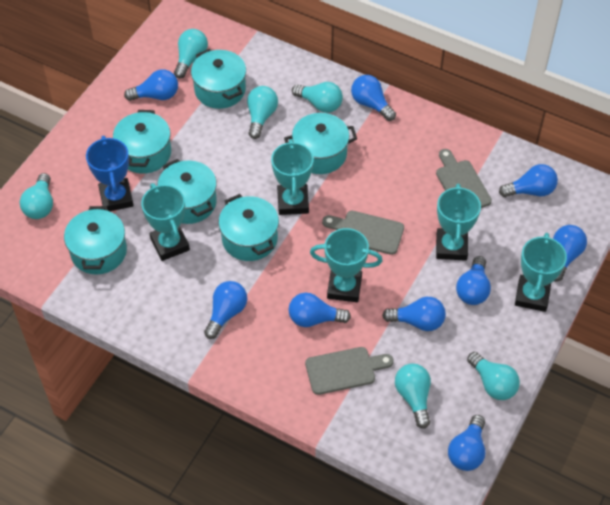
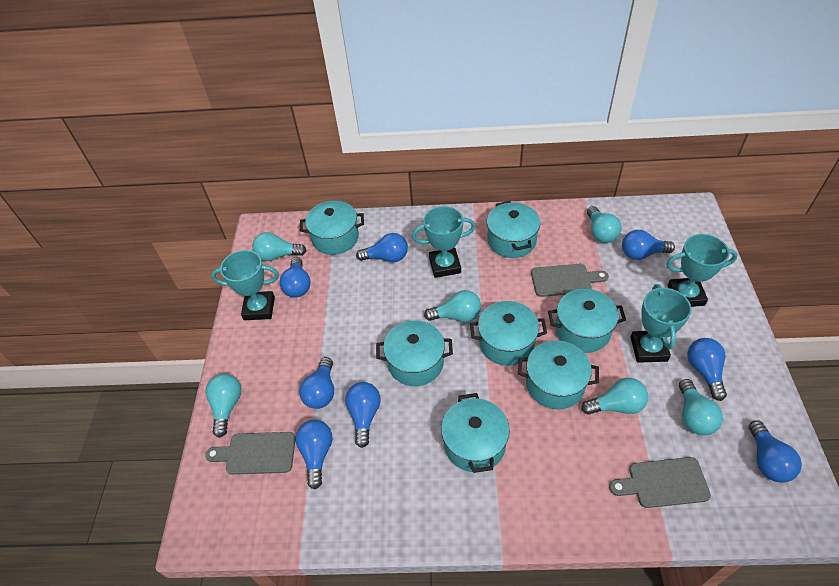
blue light bulb: [124,69,178,101] [204,281,247,339] [289,293,351,327] [351,75,396,121] [382,297,446,331] [448,415,485,471] [456,256,491,305] [499,164,558,197] [553,225,587,282] = 9 -> [280,257,311,298] [295,420,332,489] [299,357,334,409] [345,382,381,448] [356,233,408,262] [622,230,675,260] [687,338,727,401] [749,420,802,483] = 8
blue trophy: [86,136,134,211] = 1 -> none = 0
turquoise pot: [64,206,127,275] [113,110,171,174] [157,159,217,224] [191,49,246,109] [219,194,279,261] [284,113,357,174] = 6 -> [300,201,364,255] [376,320,453,386] [441,393,510,473] [470,301,547,366] [487,201,541,258] [518,341,599,409] [548,289,626,353] = 7
turquoise trophy: [141,183,190,261] [271,139,314,215] [310,228,383,302] [436,184,481,261] [515,233,567,312] = 5 -> [211,250,279,320] [412,206,476,278] [631,284,691,363] [666,234,738,307] = 4

